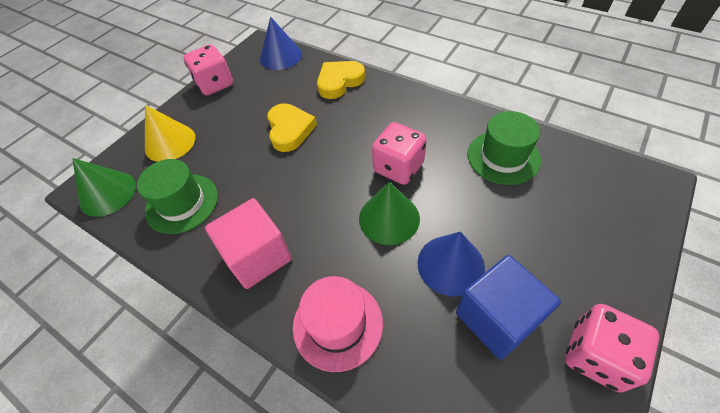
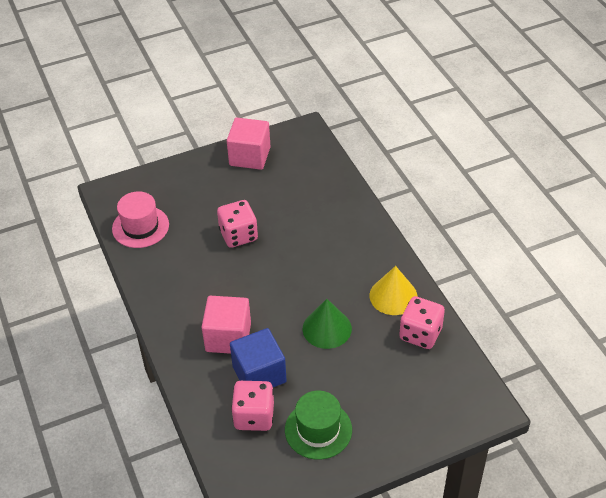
blue cone: [260,17,302,70] [417,232,485,296] = 2 -> none = 0
green cone: [72,158,136,217] [359,182,420,245] = 2 -> [303,299,352,349] = 1
green hat: [137,159,218,234] [468,111,541,185] = 2 -> [285,391,352,460] = 1
pink cube: [205,198,292,289] = 1 -> [202,296,251,354] [227,118,271,170] = 2
yellow heart: [267,103,317,152] [317,61,365,99] = 2 -> none = 0

